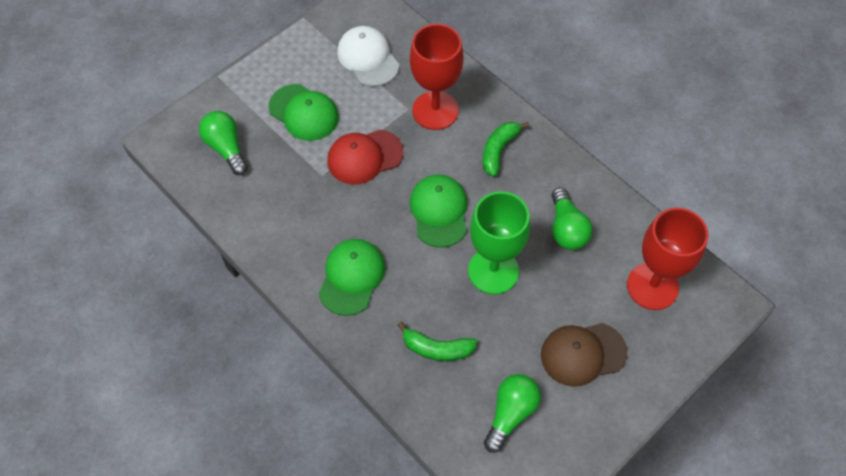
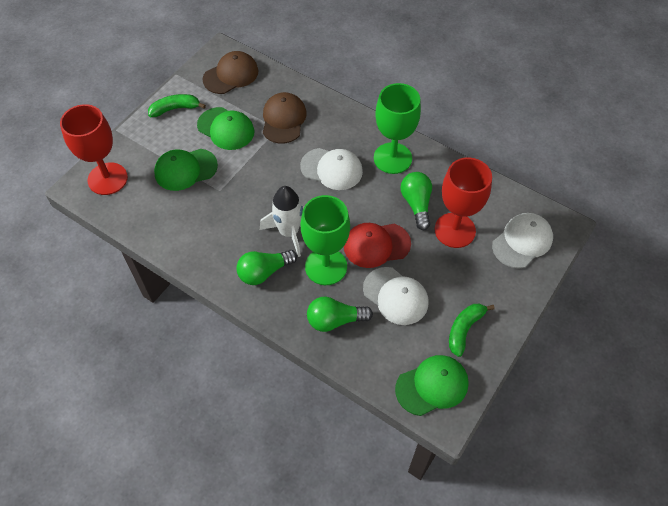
brown cap: [541,323,627,387] = 1 -> [202,51,258,94] [263,92,307,144] = 2
green goblet: [468,191,530,294] = 1 -> [301,195,350,285] [374,83,421,174] = 2
white cap: [337,26,399,87] = 1 -> [300,148,363,190] [363,267,428,325] [492,213,553,268] = 3
white rocket: none = 0 -> [260,186,305,257] = 1

